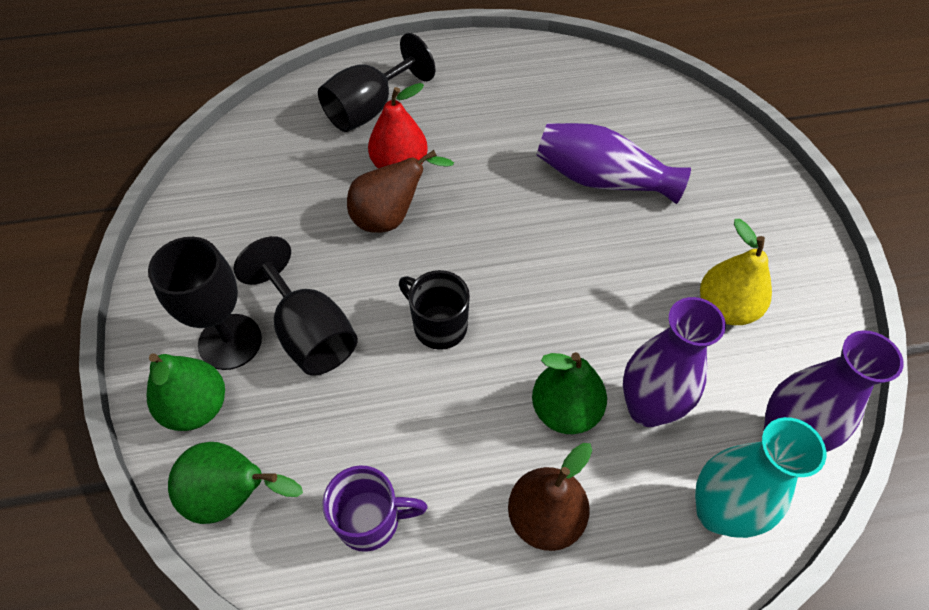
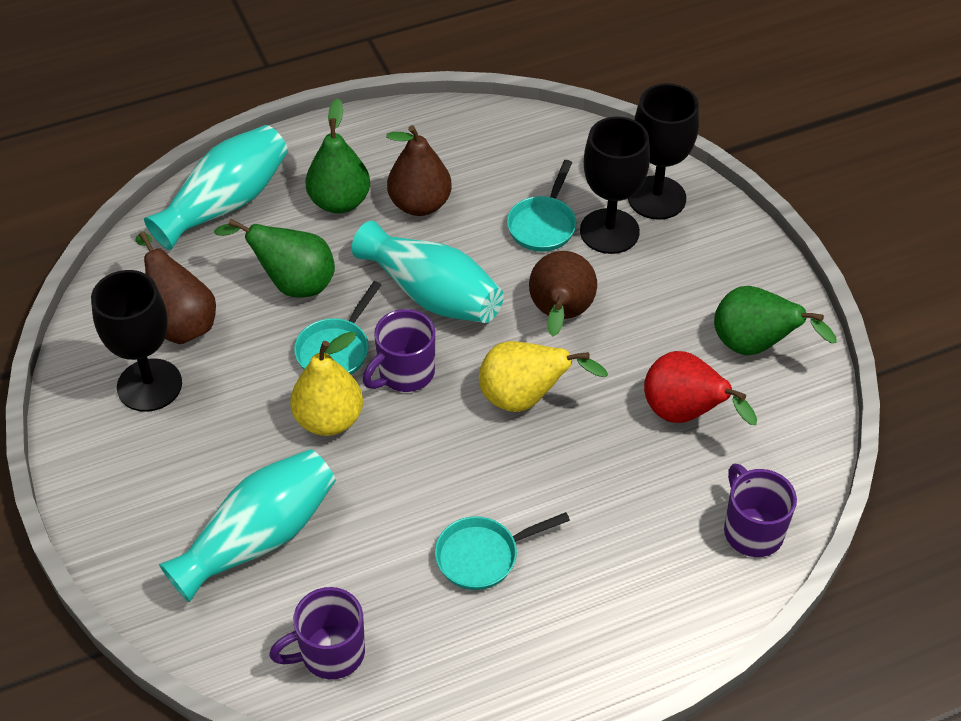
black mug: [399,270,470,350] = 1 -> none = 0
brown pear: [347,150,454,233] [508,443,592,551] = 2 -> [135,231,216,344] [386,125,452,216] [529,251,597,337] = 3
purple mug: [322,465,427,552] = 1 -> [269,587,365,679] [363,309,435,392] [724,464,797,557] = 3
purple vase: [536,123,691,204] [623,297,726,427] [763,330,904,452] = 3 -> none = 0
turquoise pan: none = 0 -> [294,281,381,375] [435,512,570,590] [507,160,576,252] = 3
turquoise vase: [695,417,826,538] = 1 -> [144,125,288,250] [159,449,336,602] [352,221,504,323] = 3
yellow pear: [700,219,772,325] = 1 -> [290,331,363,436] [479,341,608,412] = 2

